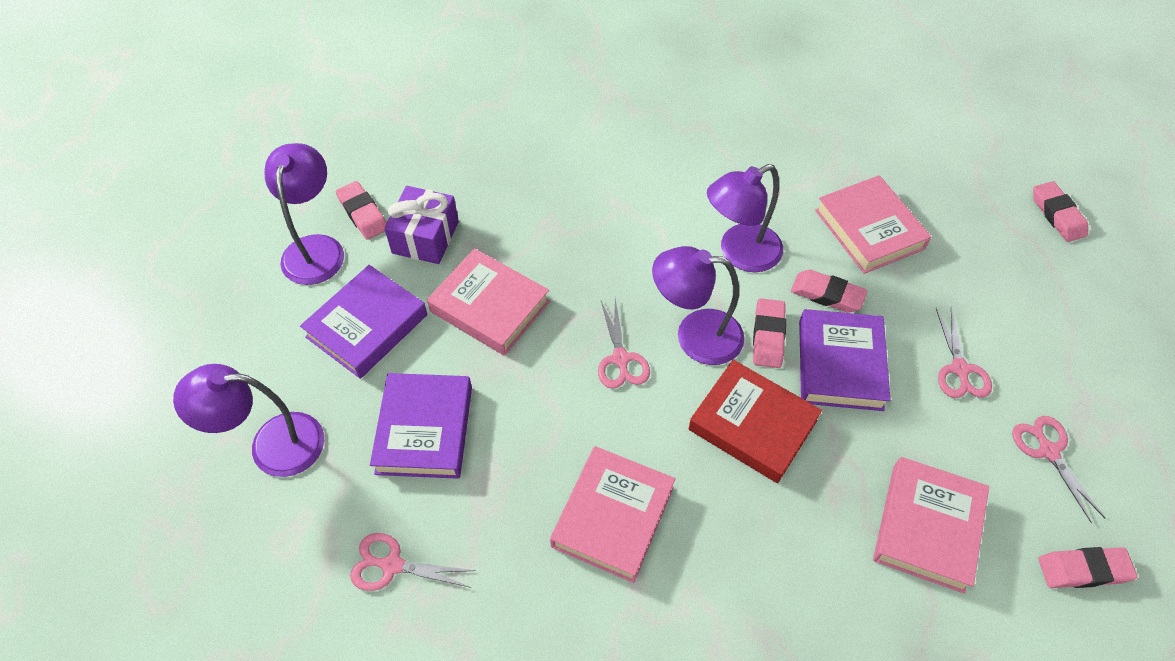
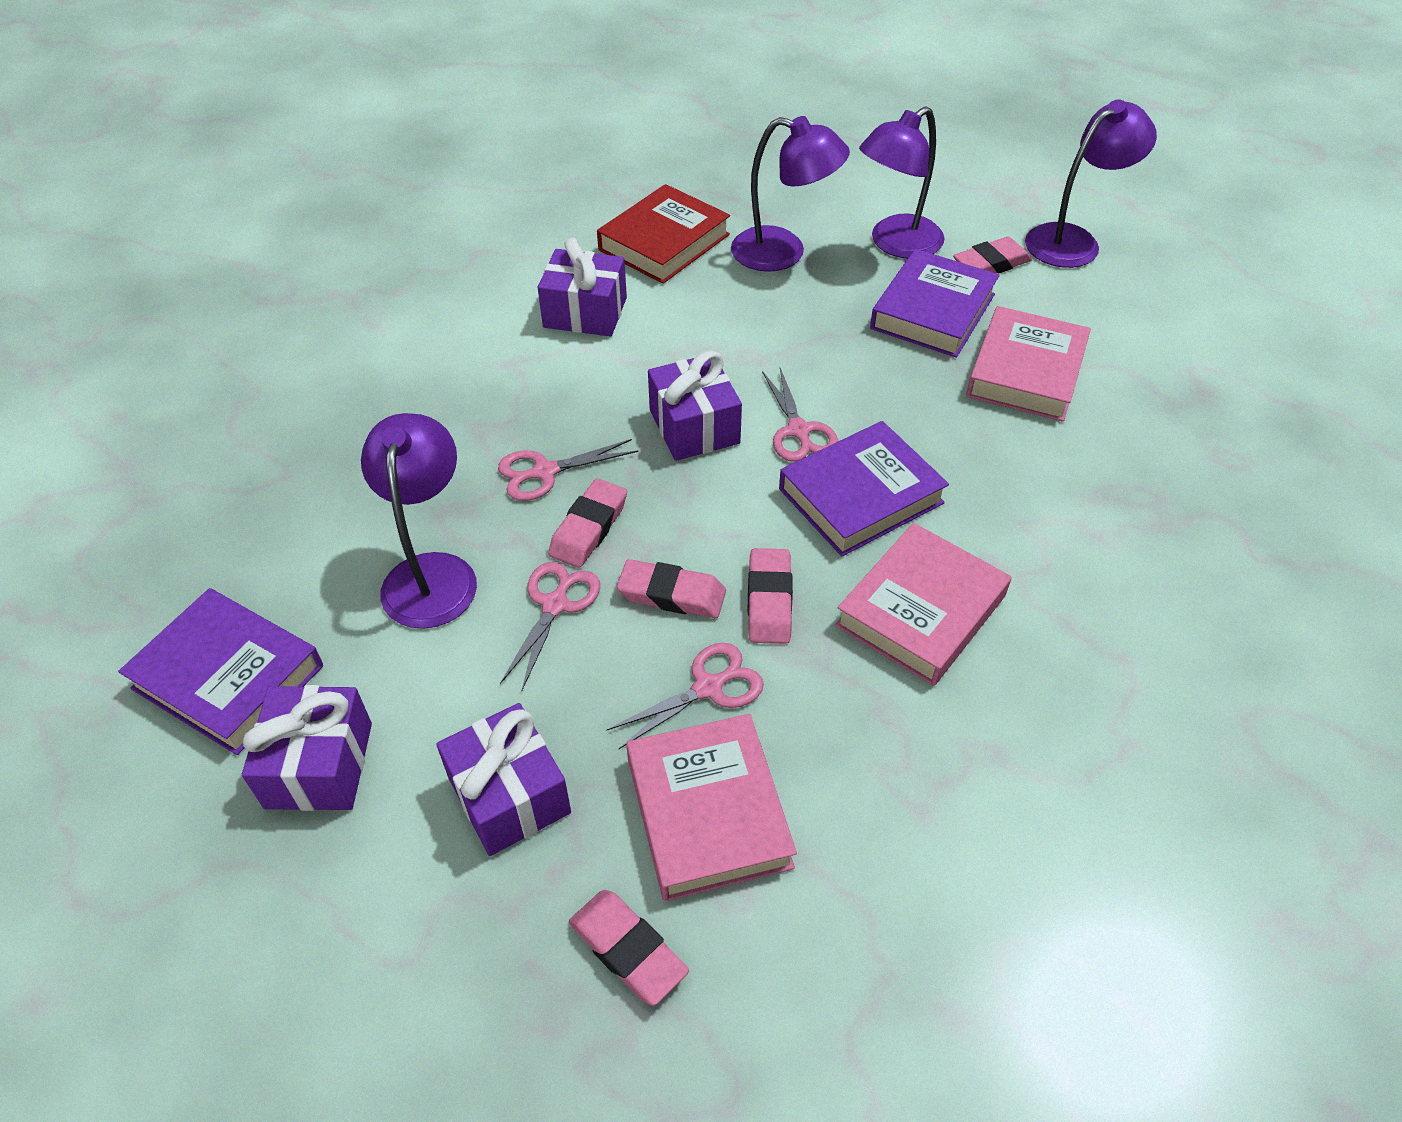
pink book: [427,248,550,355] [550,446,675,583] [815,175,931,274] [873,457,989,594] = 4 -> [626,714,797,901] [835,523,1011,686] [966,306,1091,422] = 3
purple gift: [384,186,459,264] = 1 -> [242,685,372,811] [436,703,571,856] [538,238,627,336] [648,351,742,461] = 4

